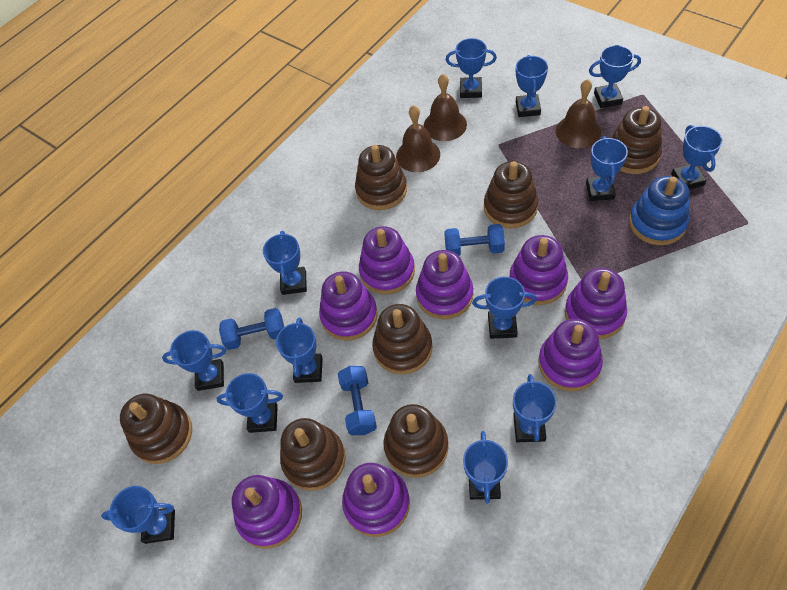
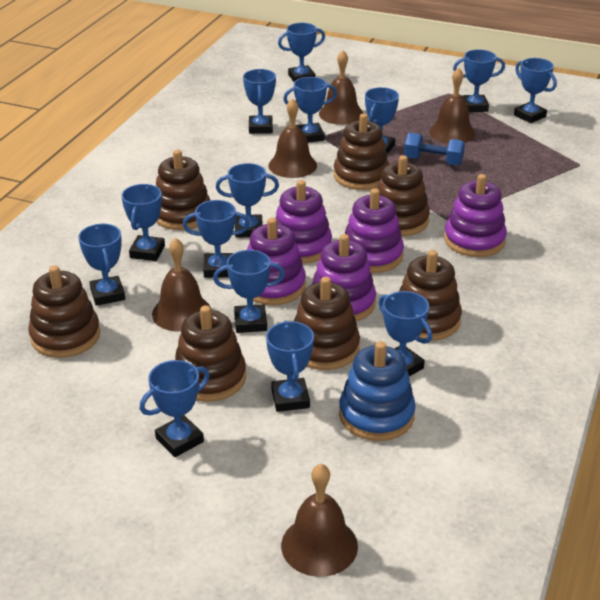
blue dumbbell: [219,308,284,350] [338,366,377,435] [444,224,505,256] = 3 -> [404,133,465,166] = 1
blue trophy: [101,486,175,544] [162,330,226,391] [216,373,283,433] [263,231,307,295] [276,317,323,383] [446,38,497,98] [463,431,508,504] [472,277,537,339] [513,374,557,442] [516,55,548,117] [586,136,628,201] [589,45,641,108] [671,125,722,189] = 13 -> [78,224,125,306] [121,184,165,261] [140,360,210,457] [183,200,250,278] [213,250,285,333] [216,163,279,238] [243,69,276,134] [266,321,314,412] [278,23,325,82] [283,77,337,143] [365,87,399,154] [379,291,432,377] [453,49,505,112] [514,58,557,123] = 14
brown bell: [396,105,440,172] [424,74,467,141] [556,79,601,148] = 3 -> [152,237,211,332] [268,98,317,178] [281,464,358,577] [319,50,363,125] [429,68,476,144] = 5
purple stacking toy: [232,475,302,549] [319,271,378,341] [342,463,410,537] [359,226,415,295] [416,250,473,319] [509,235,568,305] [538,319,603,391] [565,268,627,339] = 8 -> [247,218,306,305] [275,180,332,264] [311,234,376,321] [345,188,404,273] [444,174,507,257] = 5

